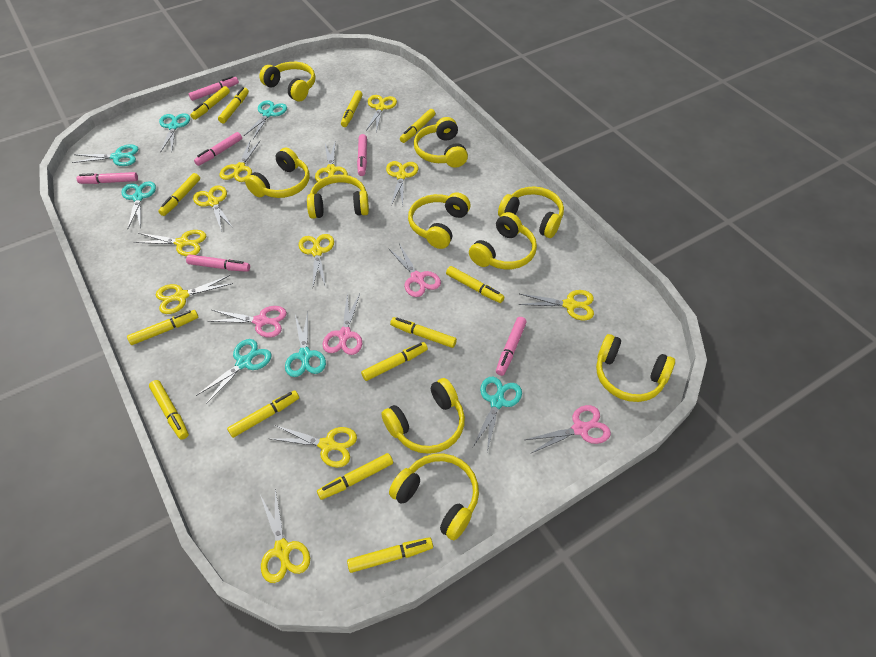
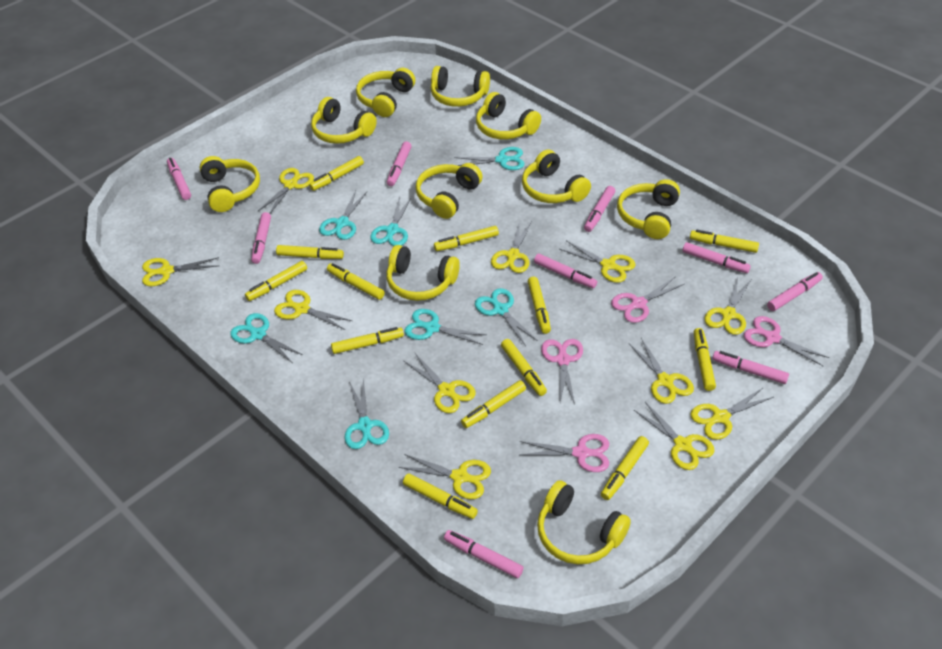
pink marker: [77,172,138,184] [186,254,250,272] [189,76,239,101] [194,132,242,166] [357,134,367,176] [496,317,527,376] = 6 -> [167,158,191,200] [251,212,271,264] [387,141,411,186] [444,530,523,578] [534,254,597,288] [584,186,615,232] [683,242,751,273] [712,351,789,384] [767,272,823,311] = 9

